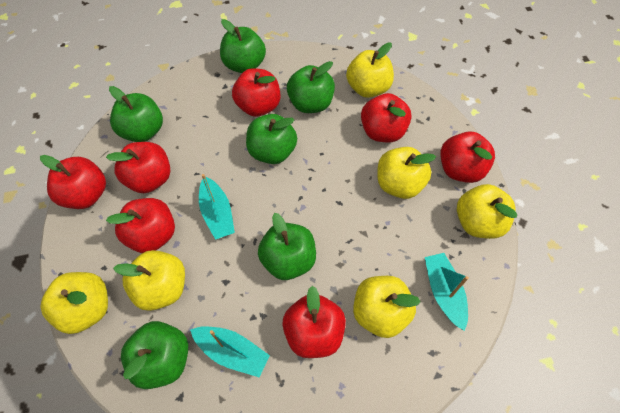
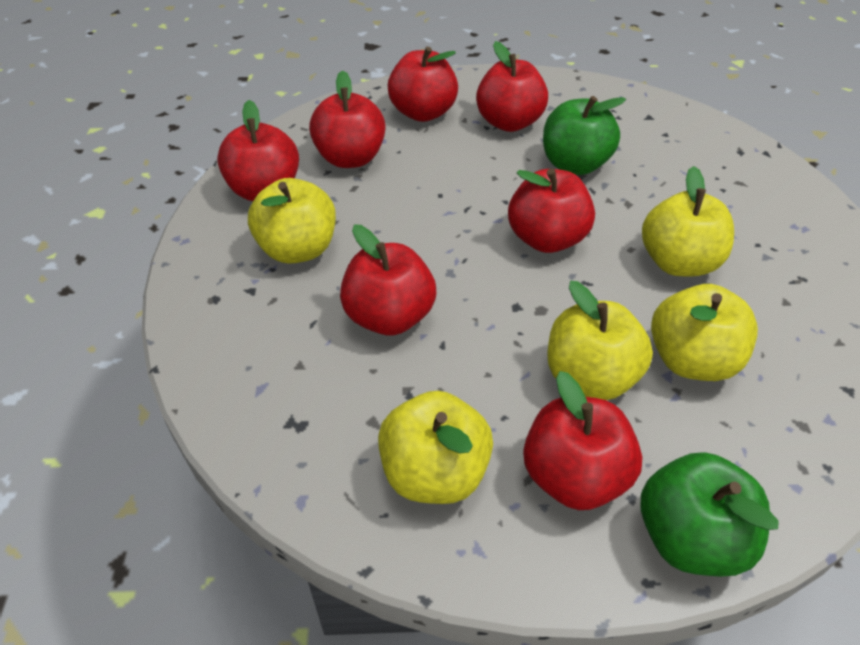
green apple: [109,86,163,142] [121,321,188,389] [220,19,266,73] [246,114,297,164] [258,213,316,280] [287,61,335,113] = 6 -> [543,96,626,175] [641,452,779,576] = 2
turquoise boat: [190,326,270,377] [199,174,235,240] [425,253,469,331] = 3 -> none = 0
yellow apple: [40,272,108,334] [113,250,185,311] [346,43,394,98] [353,276,421,338] [377,147,436,199] [457,184,517,239] = 6 -> [248,178,336,263] [378,391,493,504] [547,281,653,400] [642,166,734,276] [651,284,758,381] = 5

